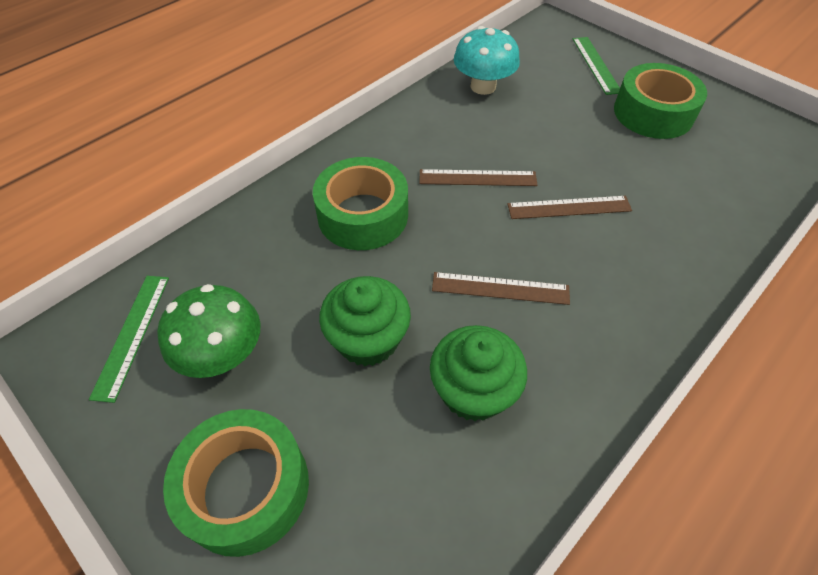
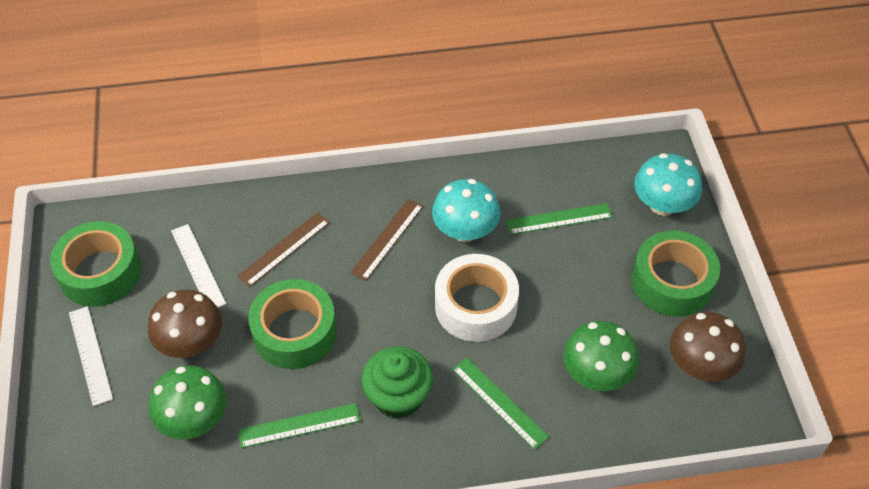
brown mushroom: none = 0 -> [148,289,222,358] [670,312,746,382] = 2
brown ruler: [419,169,537,186] [432,272,570,305] [508,196,632,219] = 3 -> [237,212,330,287] [350,199,423,281] = 2
green cupcake: [319,276,411,366] [430,325,527,421] = 2 -> [361,346,433,419] = 1
green mushroom: [157,284,261,378] = 1 -> [149,365,227,439] [563,321,639,391] = 2
green ruler: [89,276,169,403] [573,37,620,95] = 2 -> [238,403,360,448] [452,358,549,450] [506,203,613,235] = 3
turquoise mushroom: [454,26,520,95] = 1 -> [432,179,501,242] [634,153,702,216] = 2
white ruler: none = 0 -> [69,306,113,406] [171,224,226,307] = 2
white tape: none = 0 -> [435,254,519,342] = 1

